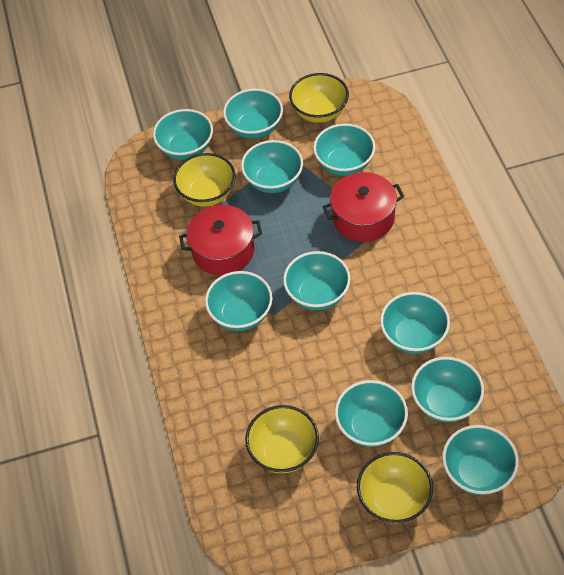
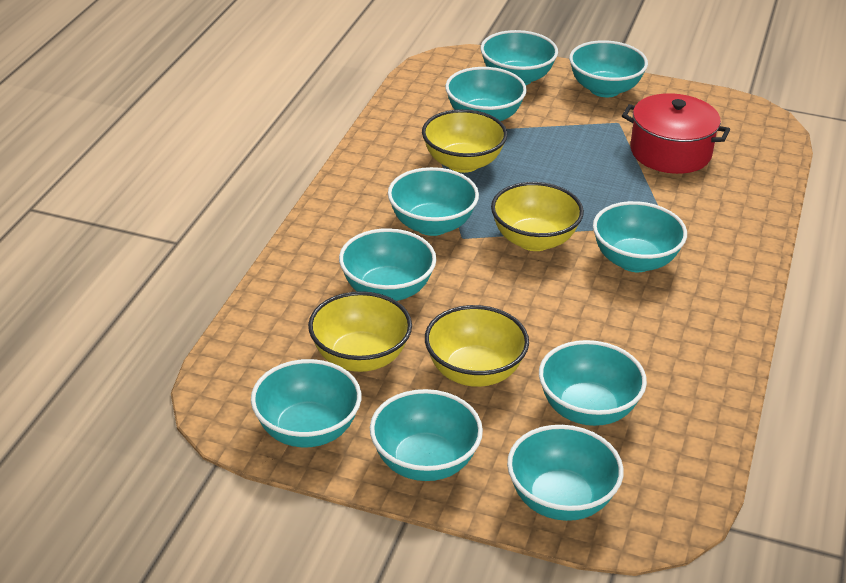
red pot: [179,205,262,276] [323,172,404,242] = 2 -> [622,93,730,174] = 1

